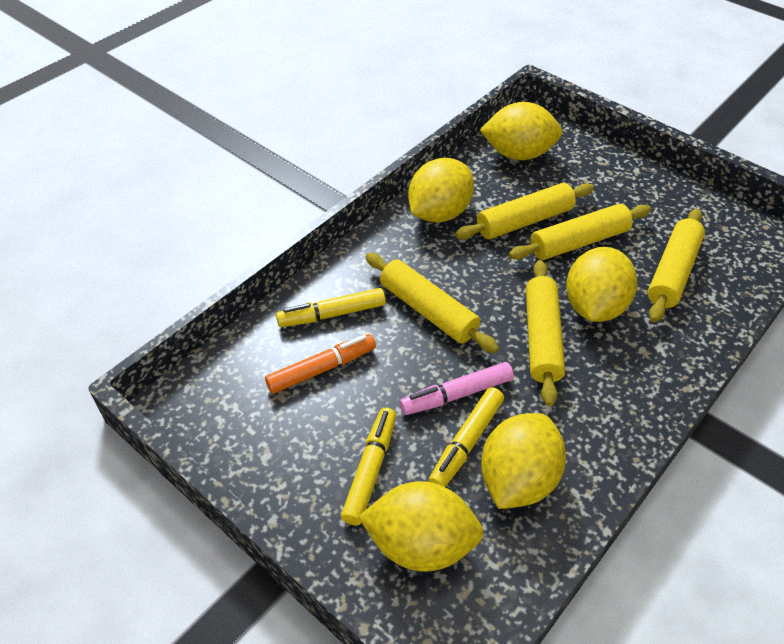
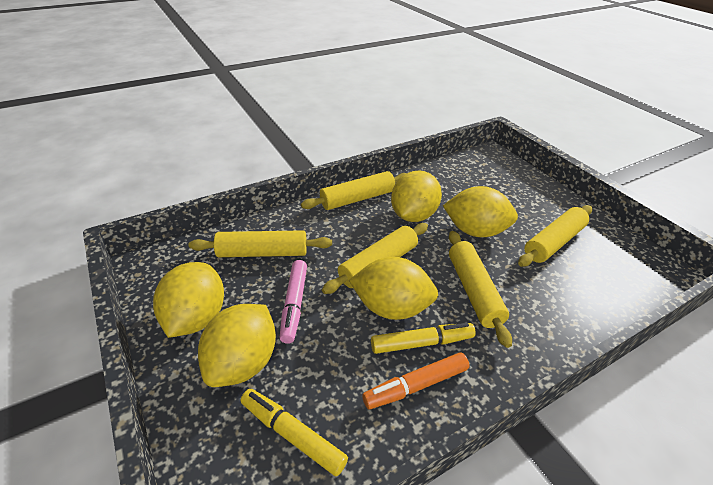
yellow marker: [276,288,386,327] [341,407,396,525] [429,387,504,487] = 3 -> [240,389,348,477] [371,323,476,354] = 2

